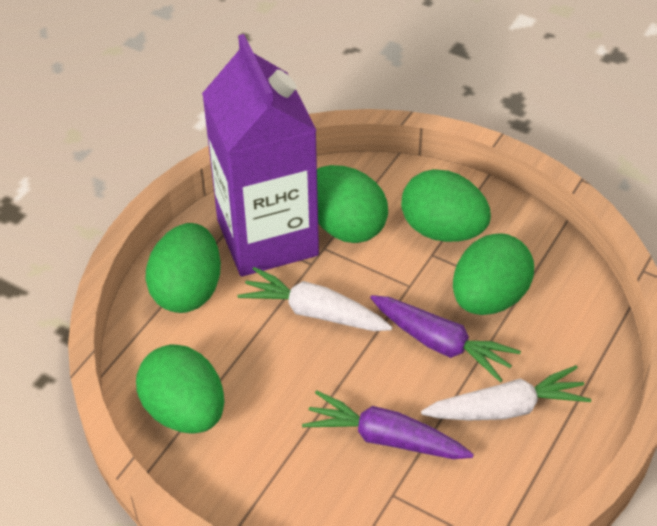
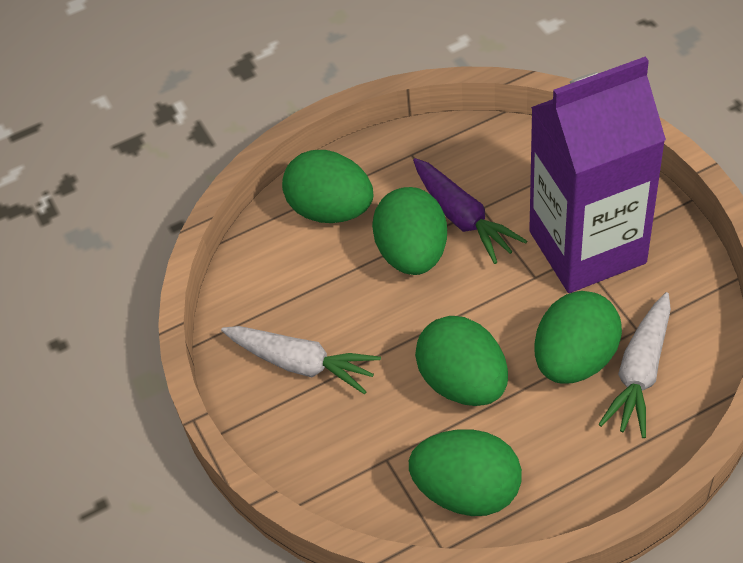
purple carrot: [302,390,474,459] [370,295,521,383] = 2 -> [413,158,527,264] = 1

